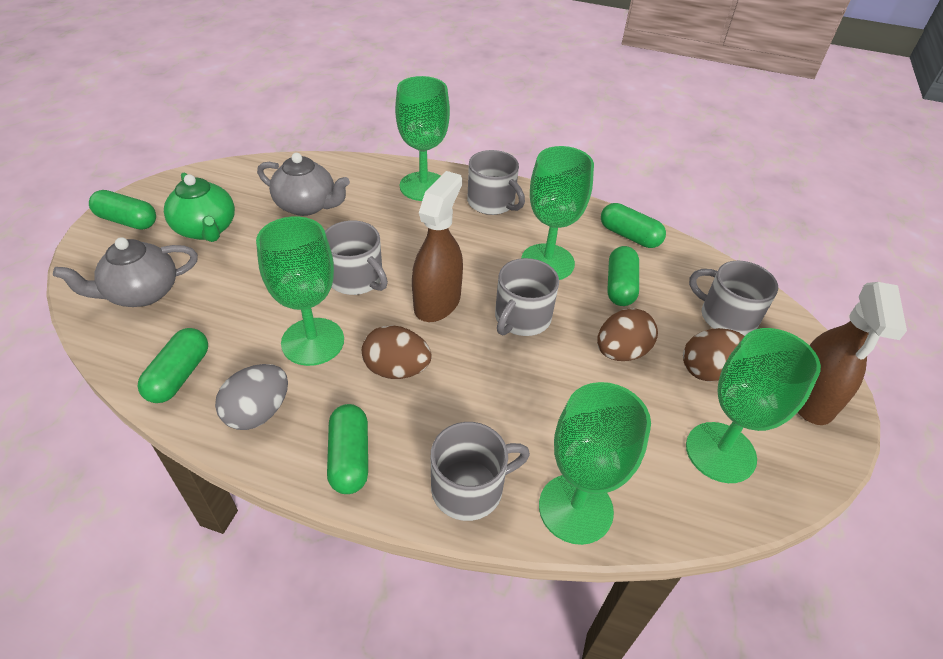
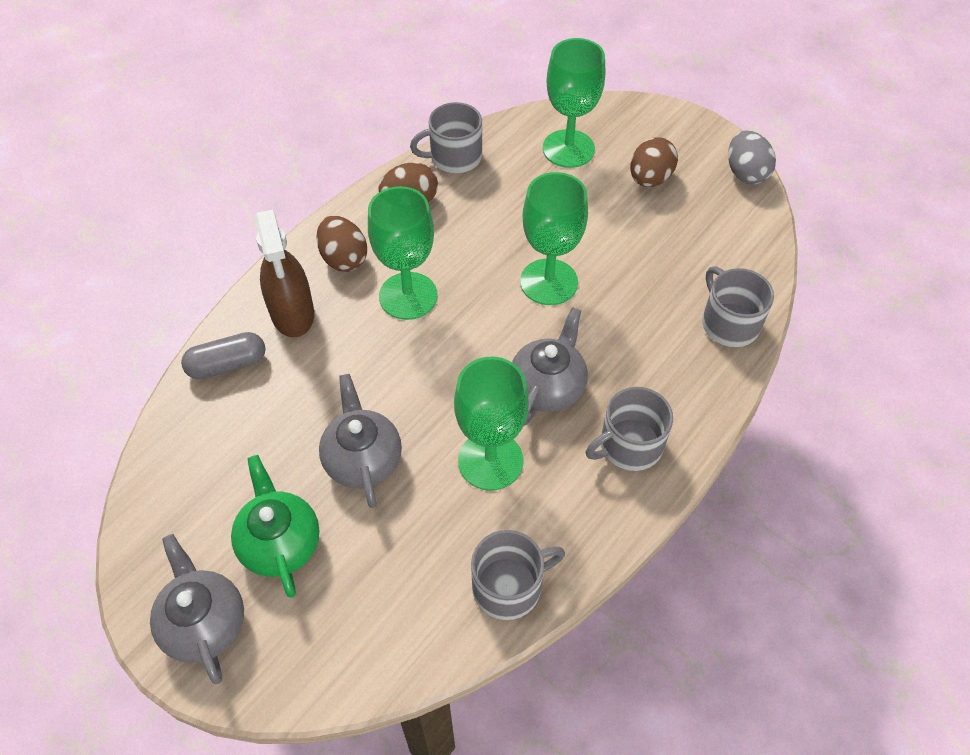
brown spray bottle: [412,171,463,322] [797,282,907,425] = 2 -> [255,209,314,338] = 1
green capsule: [89,190,156,230] [137,328,208,403] [327,404,368,494] [601,203,666,248] [607,246,639,306] = 5 -> none = 0
green goblet: [256,217,344,366] [395,76,450,201] [521,146,594,280] [539,382,651,545] [686,328,821,483] = 5 -> [368,186,437,320] [454,357,529,491] [520,172,588,305] [543,38,605,168] = 4
grey capsule: none = 0 -> [181,332,266,380] = 1
grey mug: [325,220,388,295] [431,422,530,521] [467,150,525,215] [495,258,559,336] [689,261,778,336] = 5 -> [410,102,482,173] [471,530,565,620] [586,387,673,471] [702,266,774,347] = 4
grey teapot: [53,237,198,307] [257,153,350,216] = 2 -> [150,534,244,684] [319,374,402,508] [512,307,588,426] = 3

